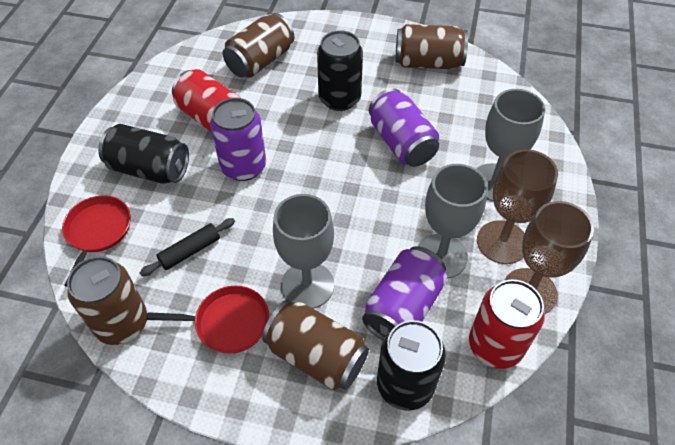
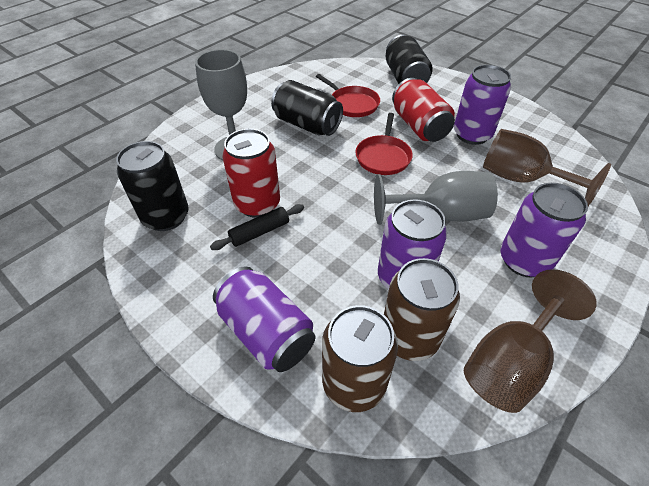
brown can: [67,256,147,345] [223,13,294,78] [262,300,369,390] [396,24,468,69] = 4 -> [322,305,398,412] [384,258,460,361] = 2
grey goblet: [273,194,334,309] [418,164,488,279] [476,89,545,201] = 3 -> [195,49,247,160] [374,171,498,225] = 2
purple can: [210,98,266,181] [362,246,447,340] [369,88,439,167] = 3 -> [213,266,315,372] [378,199,447,289] [454,65,511,145] [500,183,588,277] = 4

